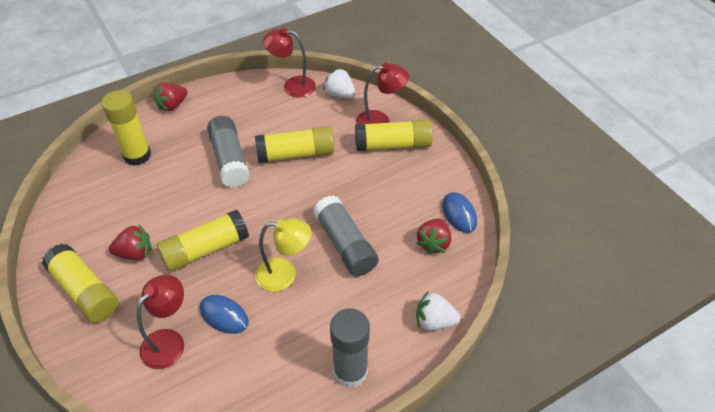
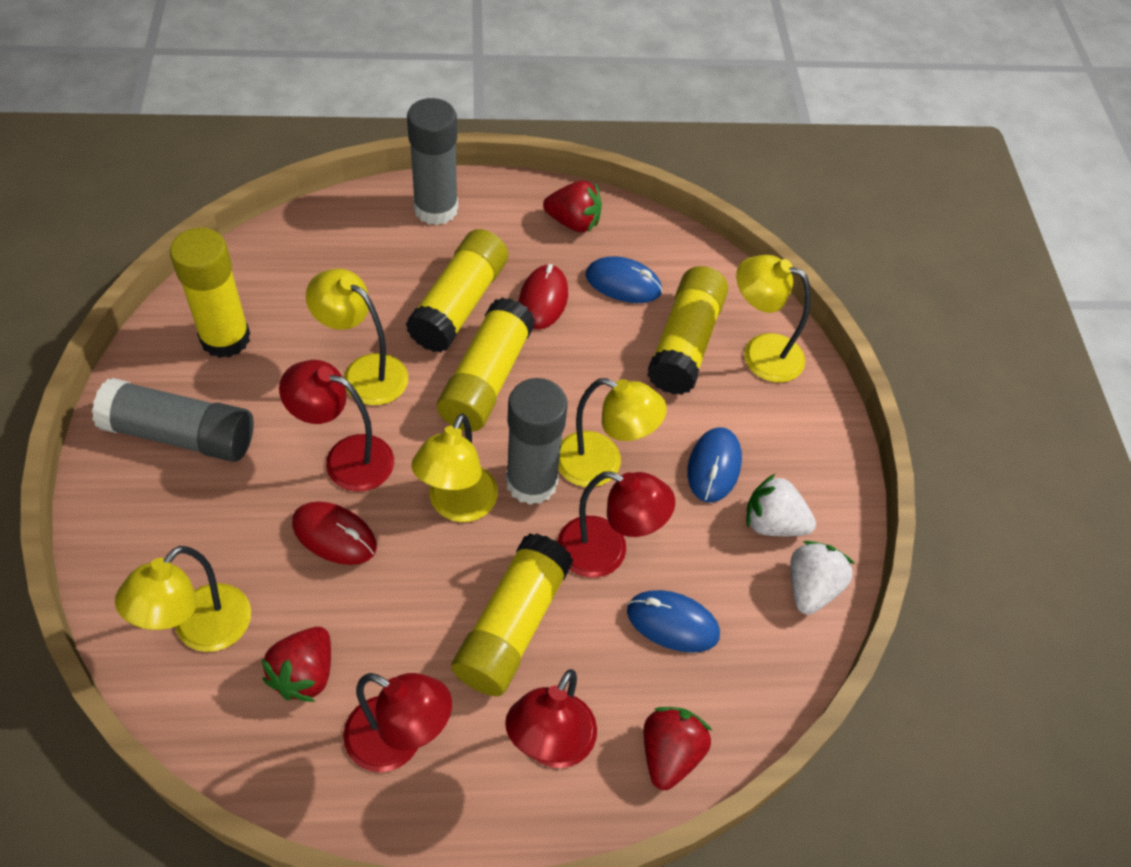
blue mouse: [200,295,249,334] [442,192,477,233] = 2 -> [586,257,662,303] [627,590,720,653] [688,427,742,503] = 3
red lamp: [137,274,184,369] [263,28,316,97] [356,63,409,124] = 3 -> [279,360,394,492] [343,673,452,772] [505,669,597,768] [557,471,675,578] = 4
red mouse: none = 0 -> [292,501,377,565] [518,264,568,329] = 2
yellow lamp: [255,218,312,292] = 1 -> [115,546,251,652] [306,269,408,405] [411,413,498,522] [558,378,667,487] [736,255,811,383] = 5

